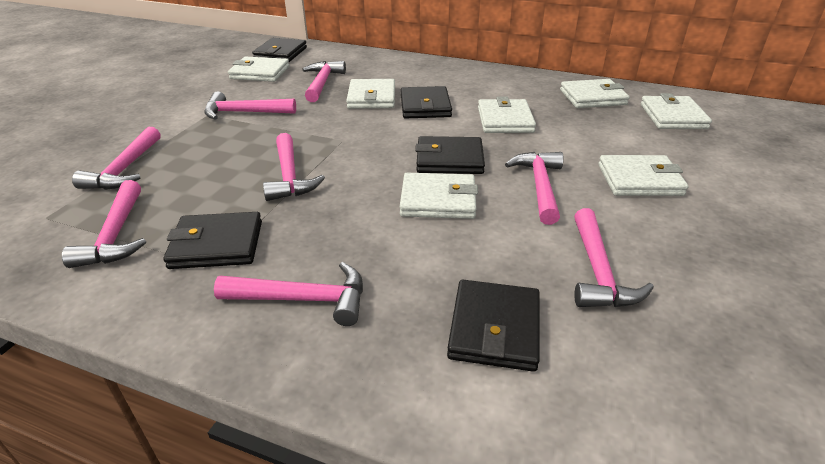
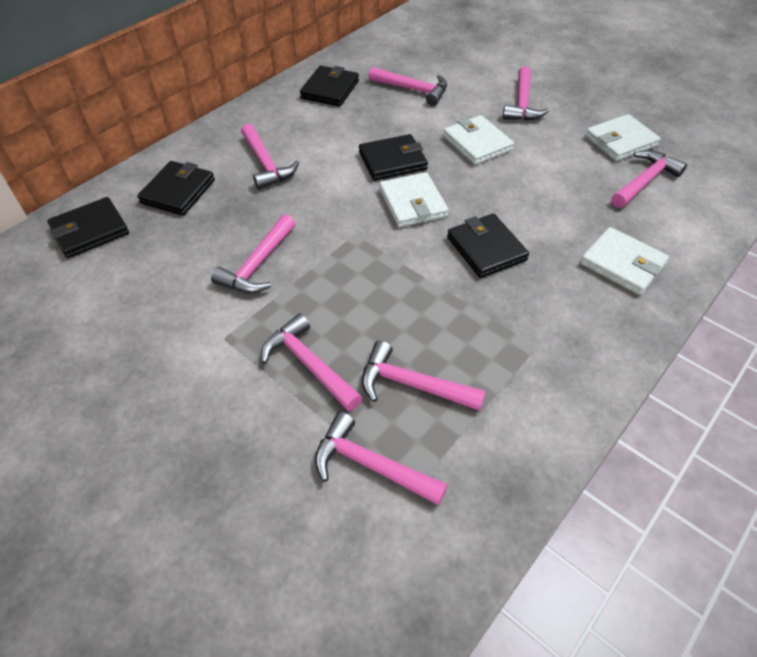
white wallet: [228,56,290,82] [346,79,395,109] [400,173,478,219] [478,97,536,133] [560,79,630,108] [598,155,688,196] [641,93,712,129] = 7 -> [379,172,449,227] [443,115,514,165] [580,227,669,295] [585,114,661,161] = 4

